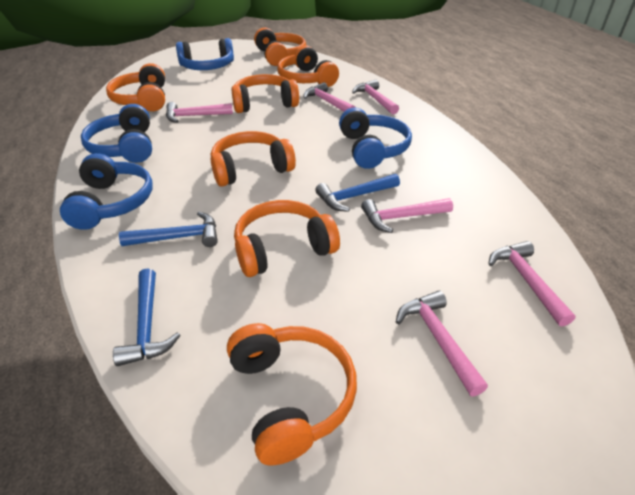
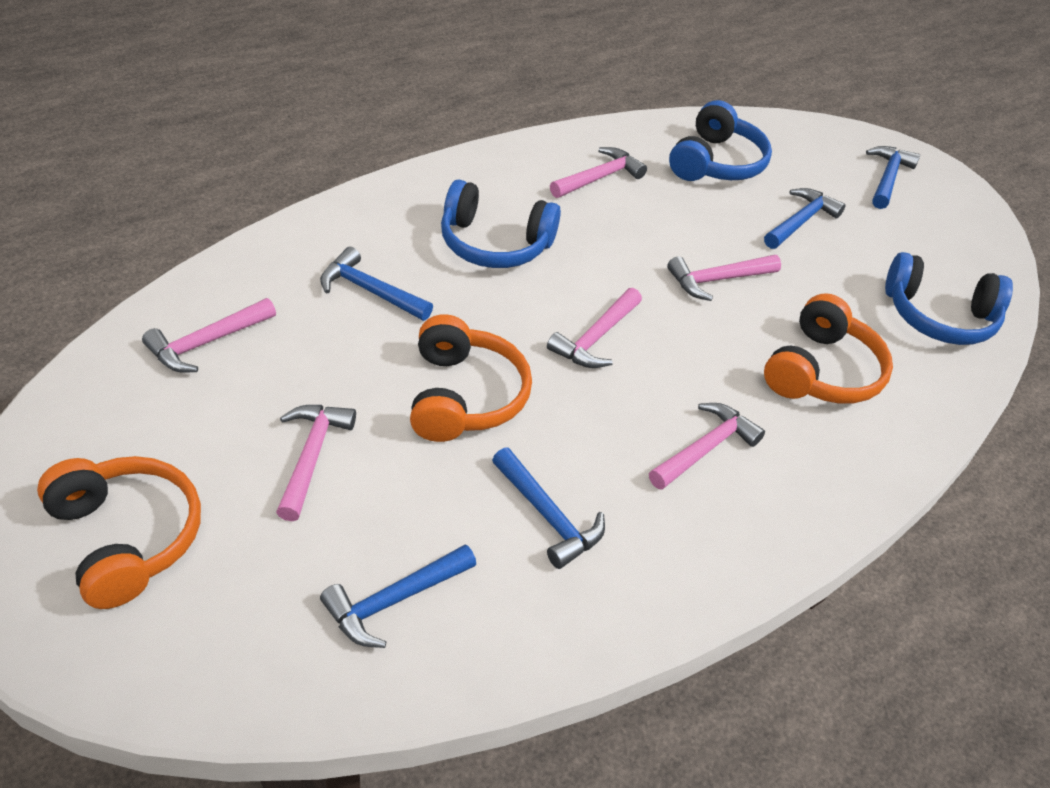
blue hammer: [113,269,181,366] [119,212,218,247] [315,174,400,212] = 3 -> [320,247,433,321] [320,544,476,648] [492,447,605,569] [764,188,846,249] [866,146,920,209] = 5
blue headphones: [60,153,153,230] [81,104,152,163] [176,38,234,70] [339,108,412,169] = 4 -> [441,179,561,268] [669,100,772,181] [885,252,1013,345] = 3
orange headphones: [106,63,165,111] [211,131,296,187] [227,323,357,466] [231,74,299,113] [234,200,340,277] [254,28,306,66] [277,46,339,87] = 7 -> [37,456,201,609] [410,314,532,442] [764,293,893,404] = 3

